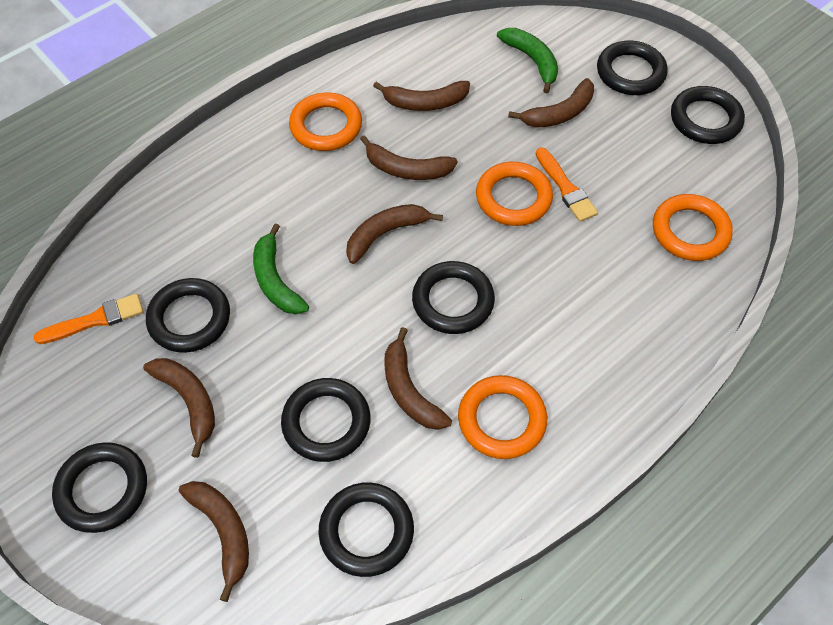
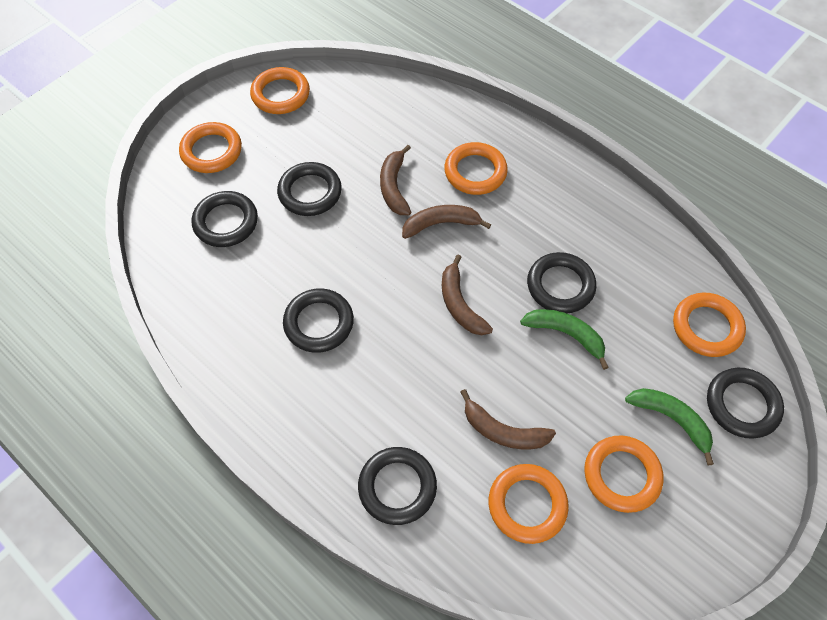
black ring: [52,442,147,533] [146,278,230,353] [281,378,370,462] [318,482,414,577] [412,261,495,334] [597,41,668,95] [671,86,745,144] = 7 -> [192,191,258,247] [277,162,342,216] [283,288,354,353] [358,447,437,525] [527,252,596,313] [707,368,784,439] = 6
brown banana: [143,358,215,458] [179,481,249,602] [346,204,443,264] [360,135,458,180] [373,81,470,111] [384,327,452,430] [508,78,594,128] = 7 -> [380,145,411,215] [402,205,491,239] [442,255,493,335] [460,389,556,449] = 4
orange brush: [33,293,143,344] [536,147,598,222] = 2 -> none = 0
orange ring: [289,92,362,151] [458,375,547,459] [476,162,553,226] [653,194,733,261] = 4 -> [179,122,242,173] [250,67,310,114] [444,142,508,195] [488,464,569,544] [584,435,664,513] [673,292,746,357] = 6

